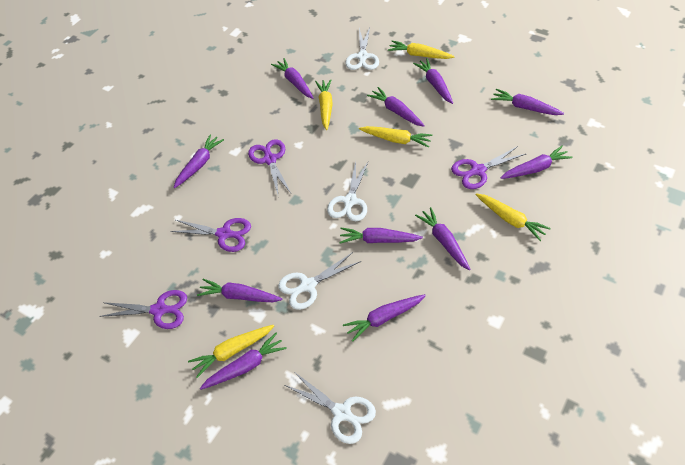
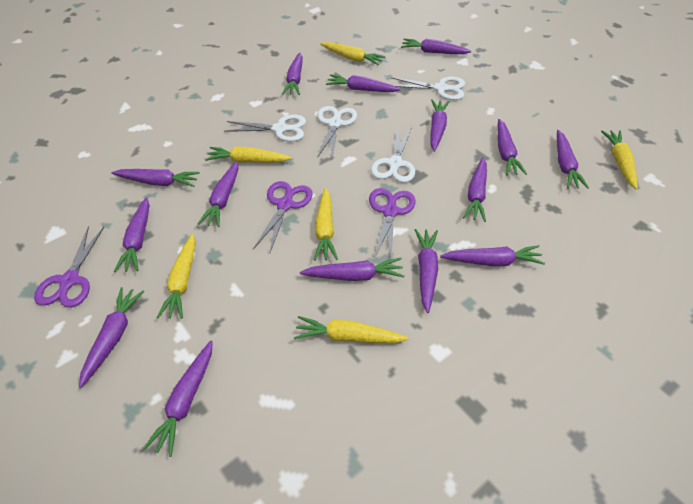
purple carrot: [174,134,224,188] [197,279,283,302] [200,333,287,390] [271,58,313,99] [339,228,423,244] [343,294,426,342] [367,87,425,127] [413,58,453,104] [415,207,471,270] [491,89,564,115] [501,146,573,179] = 11 -> [79,287,144,388] [111,169,200,187] [114,197,149,272] [143,340,213,457] [197,161,239,227] [282,53,303,95] [300,258,404,281] [326,74,401,92] [401,39,471,54] [415,229,438,313] [431,99,450,152] [440,245,545,266] [463,157,487,222] [498,119,527,175] [557,130,589,189] = 15
purple scissors: [99,290,187,329] [170,218,251,252] [248,139,291,194] [451,146,526,189] = 4 -> [34,226,104,308] [253,181,313,252] [369,188,416,258] = 3
yellow carrot: [188,325,274,378] [315,79,333,130] [359,126,432,148] [388,41,455,59] [475,193,551,241] = 5 -> [157,234,195,319] [205,147,292,163] [294,316,409,343] [314,188,338,261] [320,42,386,66] [601,130,638,190] = 6

